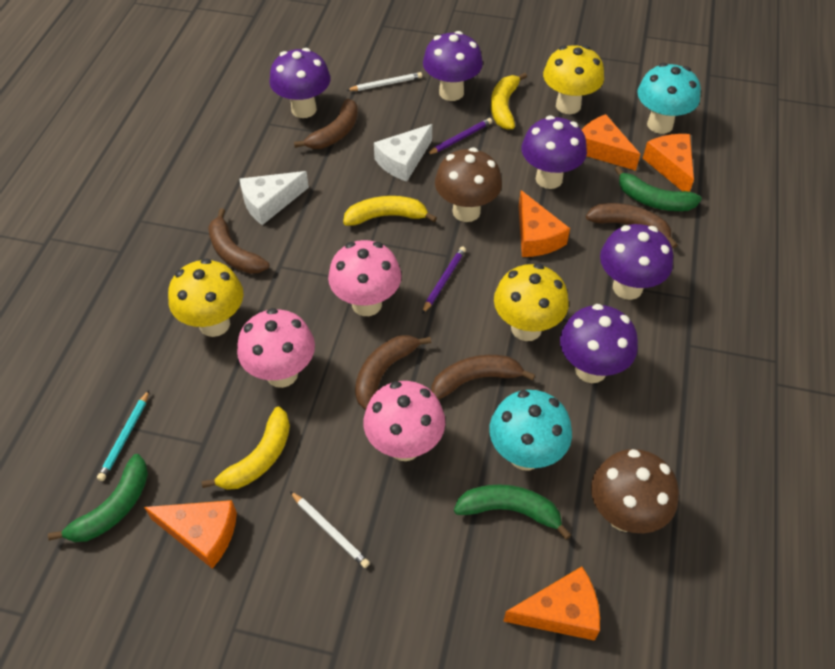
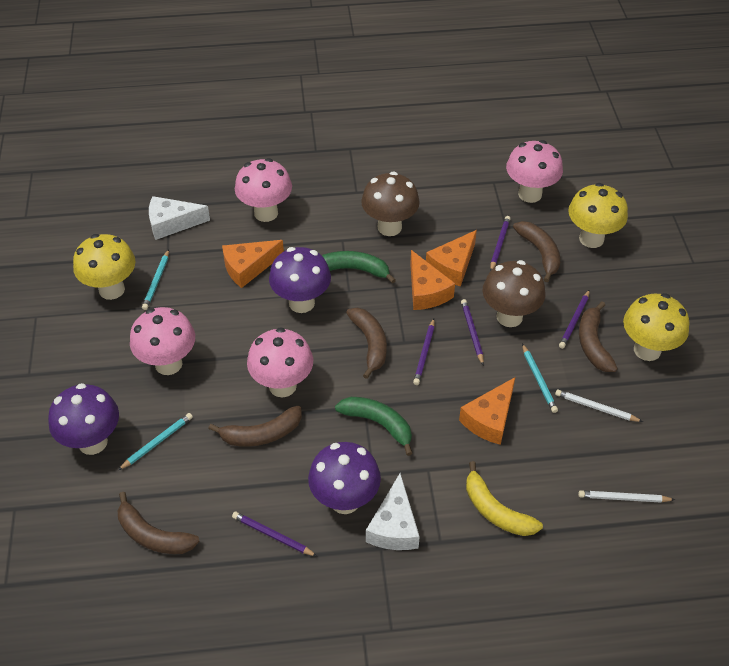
green banana: [48,454,148,542] [454,484,571,540] [615,166,702,211] = 3 -> [322,251,396,284] [335,397,413,456] = 2
orange cheese: [144,500,237,569] [503,567,600,641] [519,190,570,257] [582,114,640,171] [643,134,694,192] = 5 -> [222,240,284,288] [410,250,455,310] [426,230,477,286] [459,377,515,445] = 4
pink mushroom: [237,308,315,388] [328,240,401,316] [363,381,445,461] = 3 -> [130,307,195,375] [235,158,292,222] [247,327,313,397] [506,140,563,203] = 4
purple mushroom: [269,48,330,118] [423,31,483,101] [522,116,587,189] [560,304,638,383] [600,224,673,300] = 5 -> [48,383,119,455] [269,247,331,313] [308,442,381,514] = 3
purple pencil: [422,246,466,314] [426,118,492,155] = 2 -> [232,512,317,556] [413,318,435,385] [461,299,484,365] [490,216,511,270] [559,289,590,349] = 5
turquoise mushroom: [489,390,572,471] [637,63,701,134] = 2 -> none = 0
turquoise pencil: [97,390,149,481] = 1 -> [118,413,193,470] [142,249,169,310] [522,344,558,413] = 3
yellow banana: [202,407,290,490] [343,196,437,226] [491,73,527,129] = 3 -> [466,461,543,536] = 1

